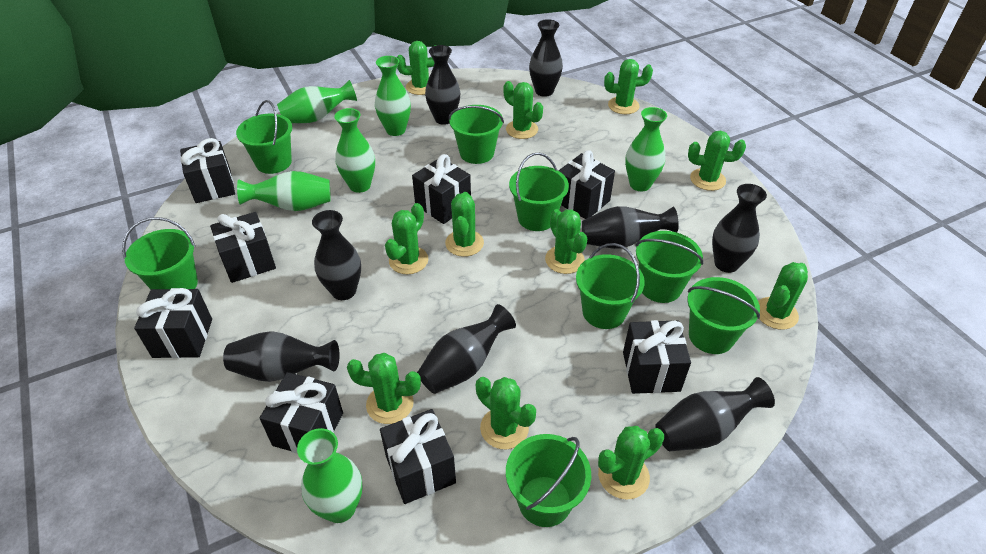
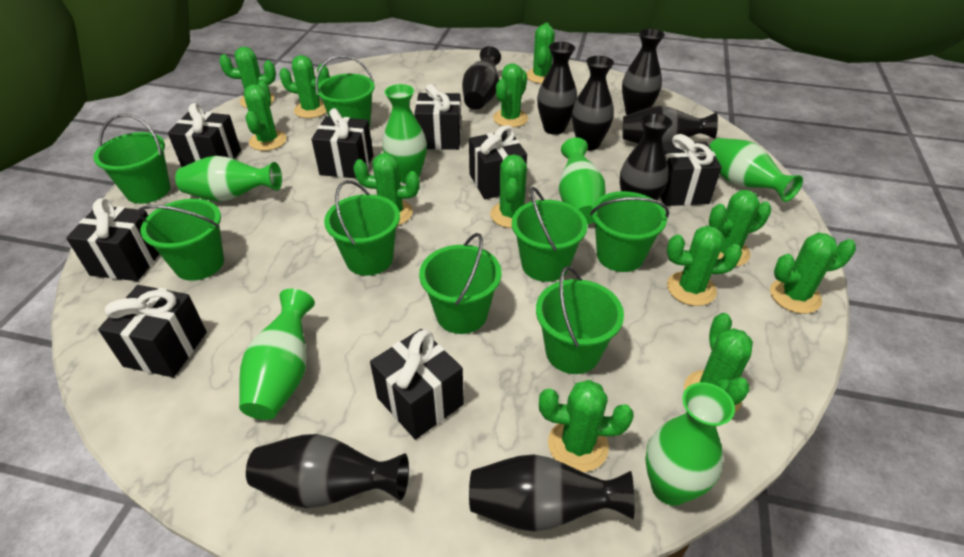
green cactus: [347,353,421,424] [385,203,428,275] [397,41,437,95] [445,192,484,257] [476,377,536,449] [503,81,543,139] [545,209,587,274] [598,426,664,500] [604,59,653,114] [688,131,746,191] [758,262,808,330] = 11 -> [219,47,276,108] [244,81,287,151] [279,55,329,118] [353,153,420,225] [490,154,527,228] [493,63,528,127] [526,23,555,84] [539,380,634,472] [667,225,742,306] [684,313,753,413] [709,190,771,267] [770,233,856,314] = 12

